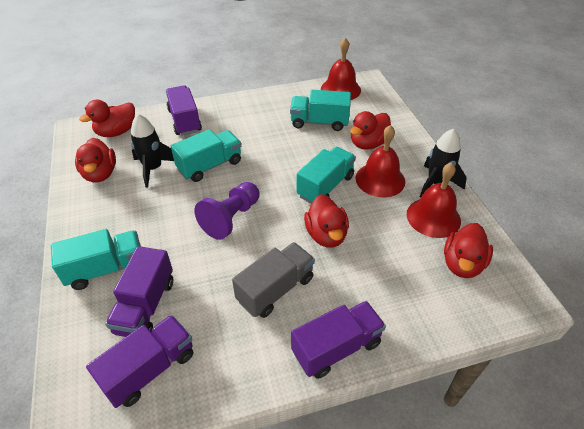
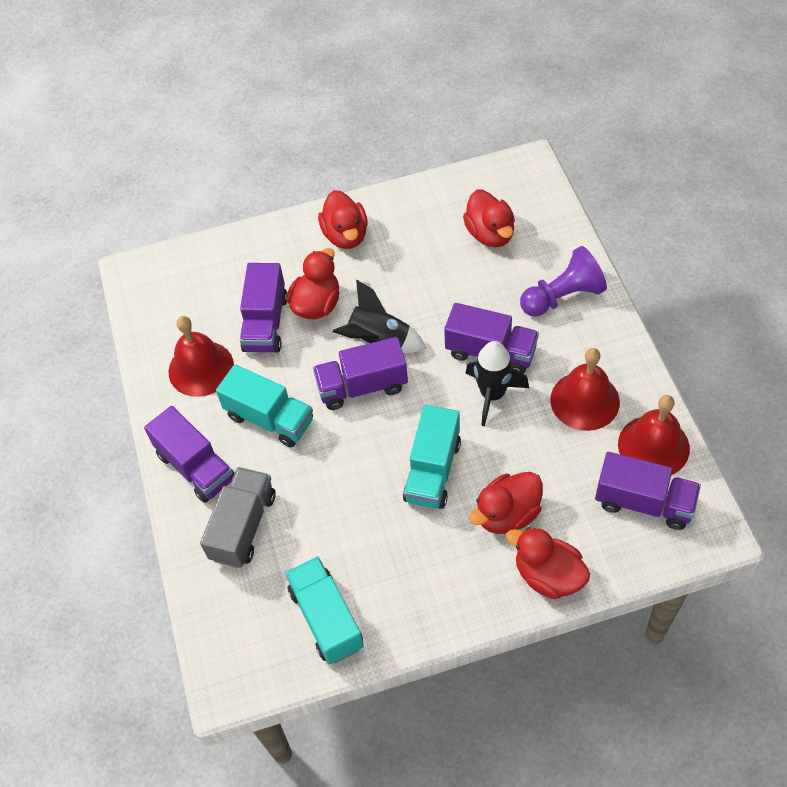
purple truck: [86,315,193,408] [105,246,173,337] [166,86,202,136] [291,301,386,379] = 4 -> [144,406,235,503] [240,263,287,353] [313,337,408,410] [444,303,539,374] [595,452,701,530] = 5
turquoise truck: [51,229,141,290] [171,129,241,182] [290,90,351,131] [296,147,356,204] = 4 -> [216,364,313,447] [285,556,364,665] [403,405,461,509] = 3

